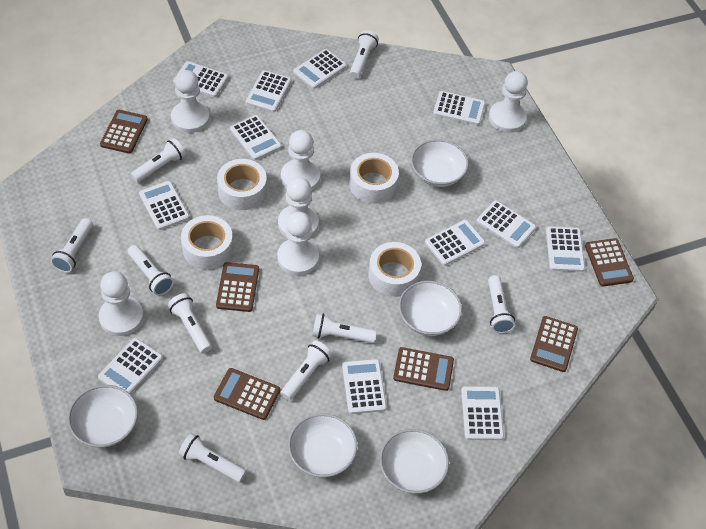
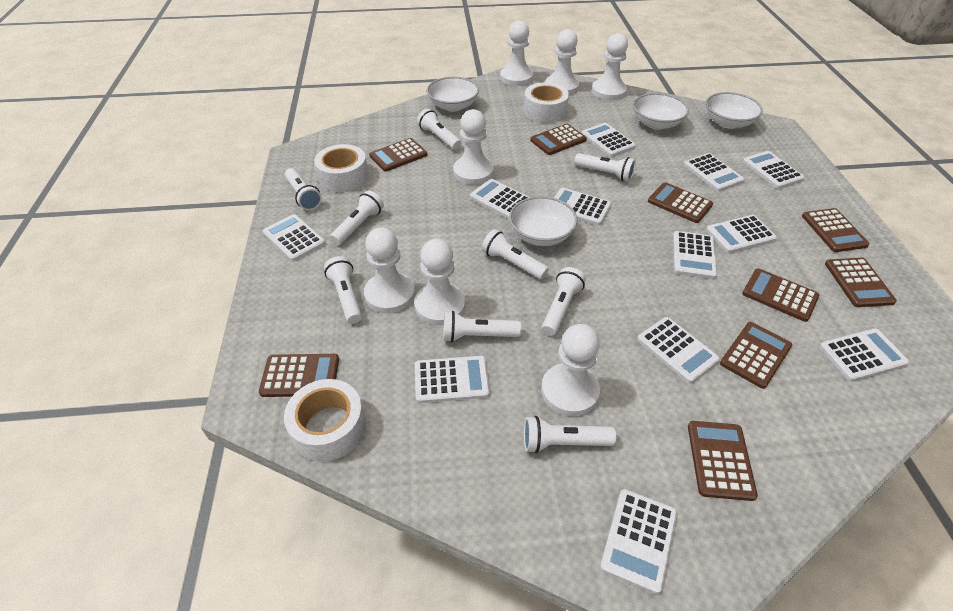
brown calculator: [100,110,148,154] [214,368,280,420] [216,262,259,312] [393,347,454,391] [530,316,578,372] [585,238,634,286] = 6 -> [259,354,339,397] [369,138,427,172] [530,124,586,155] [648,182,713,223] [688,421,758,501] [720,322,792,389] [742,268,819,322] [802,208,870,252] [825,258,897,307] = 9
white bowl: [68,385,138,447] [288,413,358,477] [379,429,449,494] [399,281,462,336] [411,139,469,187] = 5 -> [427,77,479,112] [509,196,578,246] [633,93,689,130] [706,92,763,129] = 4
white pawn: [99,271,144,336] [171,70,210,133] [277,212,319,275] [278,177,319,237] [281,130,320,191] [489,71,528,133] = 6 -> [364,227,415,313] [414,239,465,325] [453,109,494,185] [500,21,533,86] [541,324,600,416] [545,29,579,95] [592,33,628,100] = 7
white tape: [181,215,233,270] [217,159,267,210] [349,153,399,204] [368,242,421,297] = 4 -> [284,379,366,461] [314,144,369,192] [524,83,569,123] = 3

